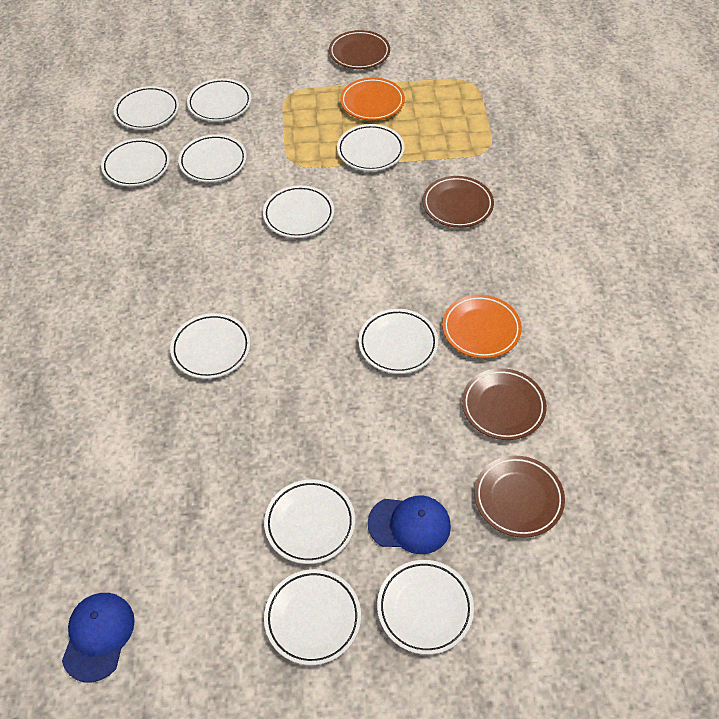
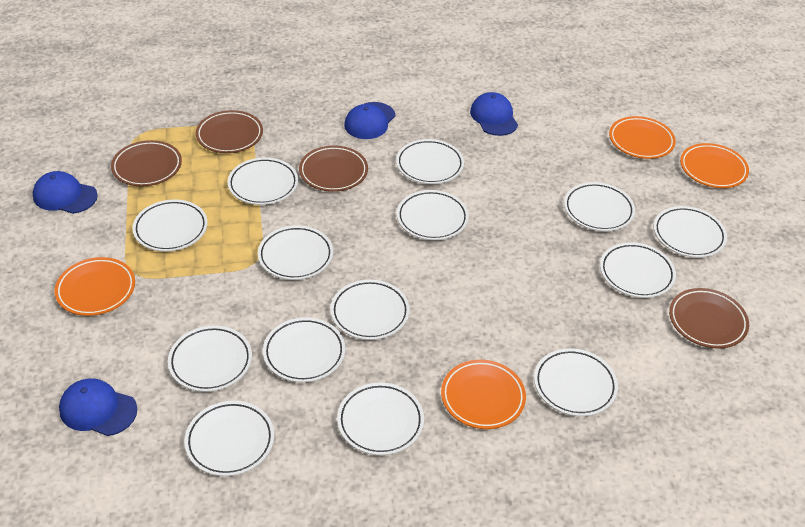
blue cap: [62,593,135,682] [368,495,451,554] = 2 -> [33,171,98,214] [59,378,137,436] [344,102,395,139] [470,92,518,136] = 4
orange plate: [340,78,405,120] [442,295,522,358] = 2 -> [55,257,135,316] [441,360,526,429] [609,116,676,159] [680,143,749,188] = 4
white plate: [101,138,170,186] [114,86,179,130] [170,313,250,379] [178,134,247,182] [187,79,252,121] [263,185,334,238] [264,479,355,564] [264,569,361,665] [337,124,405,171] [358,309,438,374] [377,560,474,655] = 11 -> [132,199,208,252] [168,325,252,392] [185,401,274,476] [228,157,298,205] [258,225,333,280] [263,317,345,383] [331,280,410,340] [337,383,424,455] [396,139,464,184] [397,190,469,240] [534,348,618,416] [564,182,635,231] [600,242,676,298] [654,206,727,258] = 14

